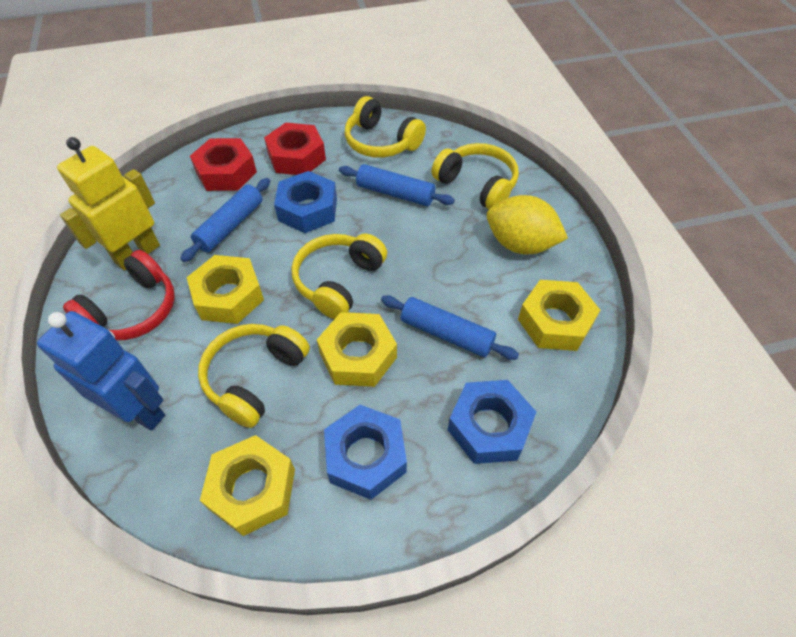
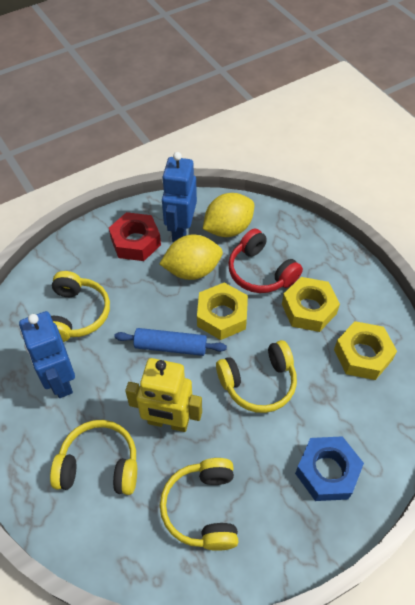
blue nut: [274,171,337,233] [324,405,407,500] [448,380,536,464] = 3 -> [295,436,364,501] = 1
blue robot: [37,311,165,431] = 1 -> [19,311,75,398] [162,152,197,242] = 2
blue rolling pin: [180,178,270,262] [339,164,455,206] [381,295,519,360] = 3 -> [114,328,227,356] = 1
red nut: [190,138,257,191] [264,123,326,175] = 2 -> [109,212,161,261] = 1
yellow lemon: [487,195,568,254] = 1 -> [159,235,223,280] [203,193,254,237] = 2
yellow nut: [187,255,264,324] [200,435,295,536] [317,312,397,387] [518,280,600,351] = 4 -> [197,283,248,340] [282,277,340,332] [334,321,397,380] = 3

